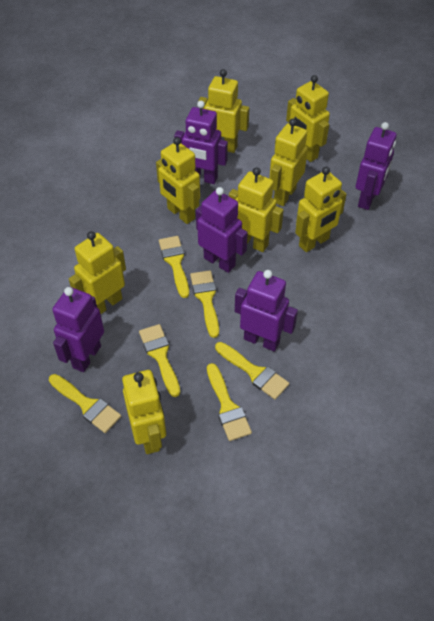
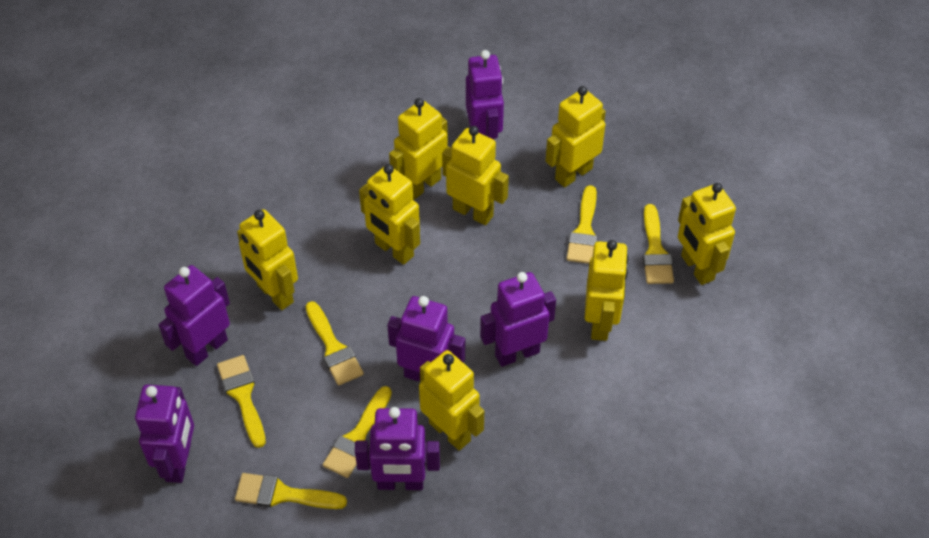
purple robot: [52,287,104,372] [174,101,228,184] [196,187,248,273] [235,270,298,352] [356,122,397,210] = 5 -> [135,385,194,483] [159,265,230,366] [355,407,440,490] [387,296,465,381] [466,50,504,140] [480,272,556,367] = 6

